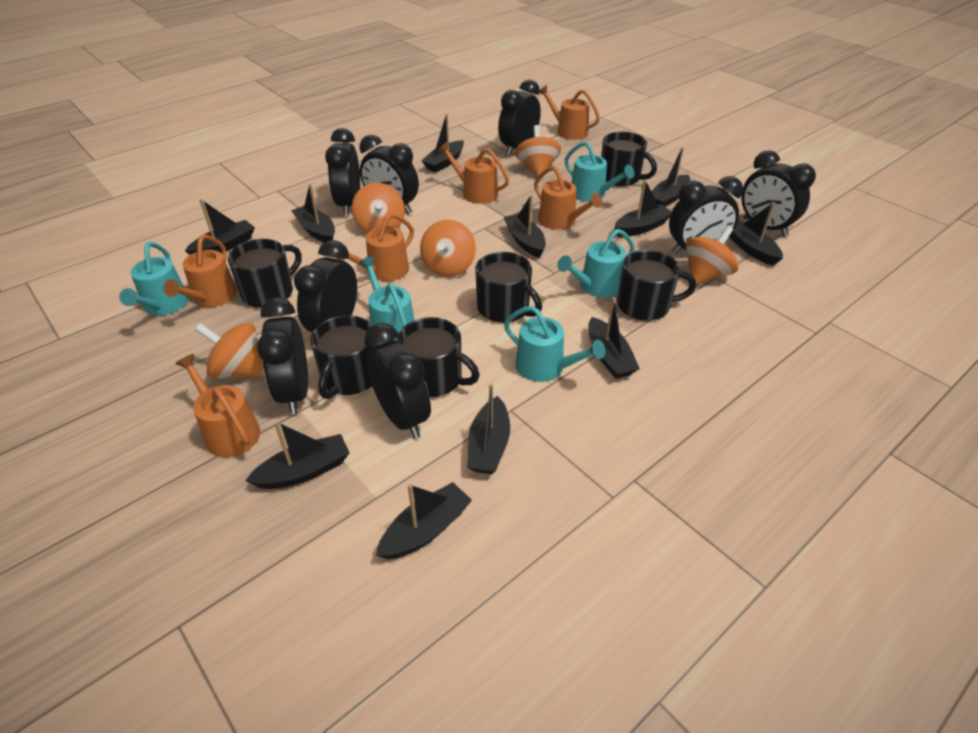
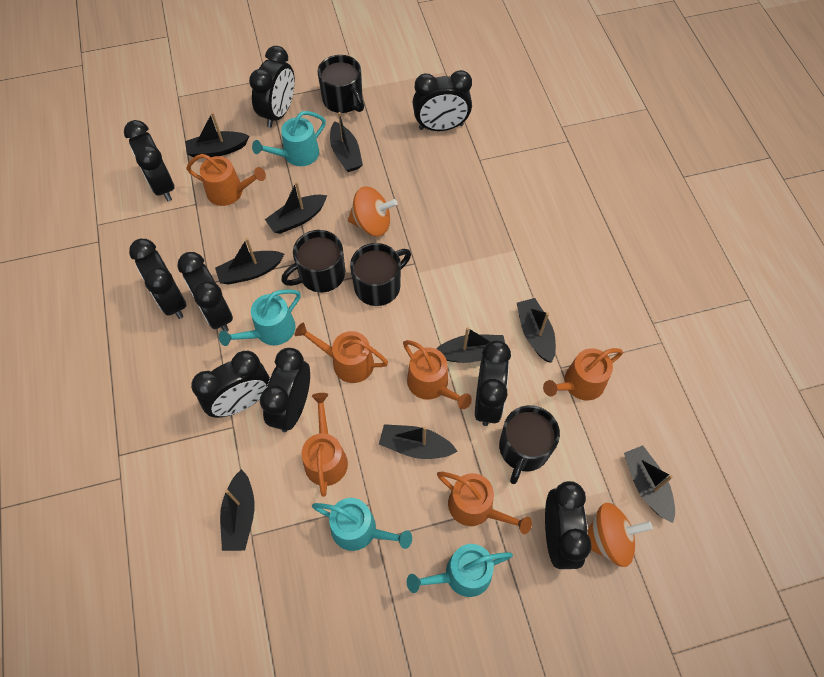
black boat: [185,199,255,255] [245,421,350,489] [291,184,335,243] [376,482,472,559] [421,114,464,172] [468,383,510,474] [503,195,546,258] [588,297,640,379] [614,180,672,237] [651,147,690,207] [730,202,783,266] = 11 -> [185,112,249,157] [215,238,284,285] [220,469,255,551] [265,182,327,234] [330,112,363,172] [379,424,458,459] [437,327,505,363] [517,298,556,363] [624,446,675,523] = 9
black clock: [257,298,308,414] [294,240,357,332] [325,128,360,216] [360,135,419,214] [364,323,431,438] [498,80,541,156] [669,176,743,254] [741,150,816,237] = 8 -> [124,120,175,201] [129,239,186,319] [178,252,233,332] [191,351,270,418] [249,46,295,128] [260,348,310,432] [413,70,472,131] [475,340,511,426] [545,481,592,569] = 9
black mug: [228,239,302,308] [310,315,375,399] [397,317,480,397] [475,252,542,323] [601,132,657,186] [618,250,696,321] = 6 -> [281,230,345,293] [318,55,364,113] [350,243,411,306] [499,405,560,484] = 4
orange spinning top: [195,323,265,379] [352,183,405,233] [420,220,476,277] [515,125,561,177] [686,226,738,285] = 5 -> [348,186,398,236] [588,503,653,567] = 2
turquoise watering can: [119,242,189,315] [359,257,415,341] [504,306,605,382] [557,229,635,298] [565,141,634,202] = 5 -> [219,289,301,346] [252,111,326,166] [312,498,412,551] [407,544,513,597] = 4

